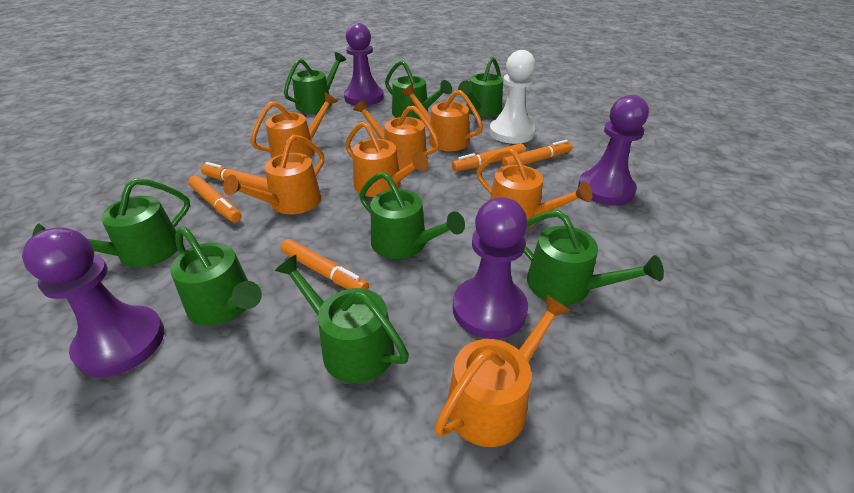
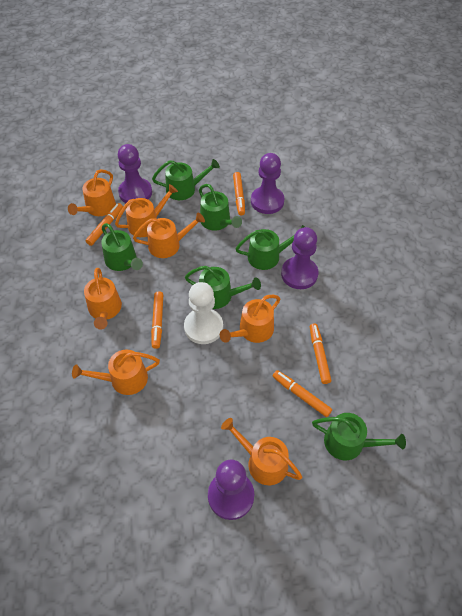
green watering can: [32,178,190,267] [170,227,262,326] [275,255,409,383] [284,52,346,113] [359,172,465,259] [385,60,452,119] [458,57,503,117] [524,210,664,305] = 8 -> [101,223,143,271] [152,159,220,200] [185,266,261,309] [199,184,242,230] [235,225,305,270] [312,413,406,460] = 6

